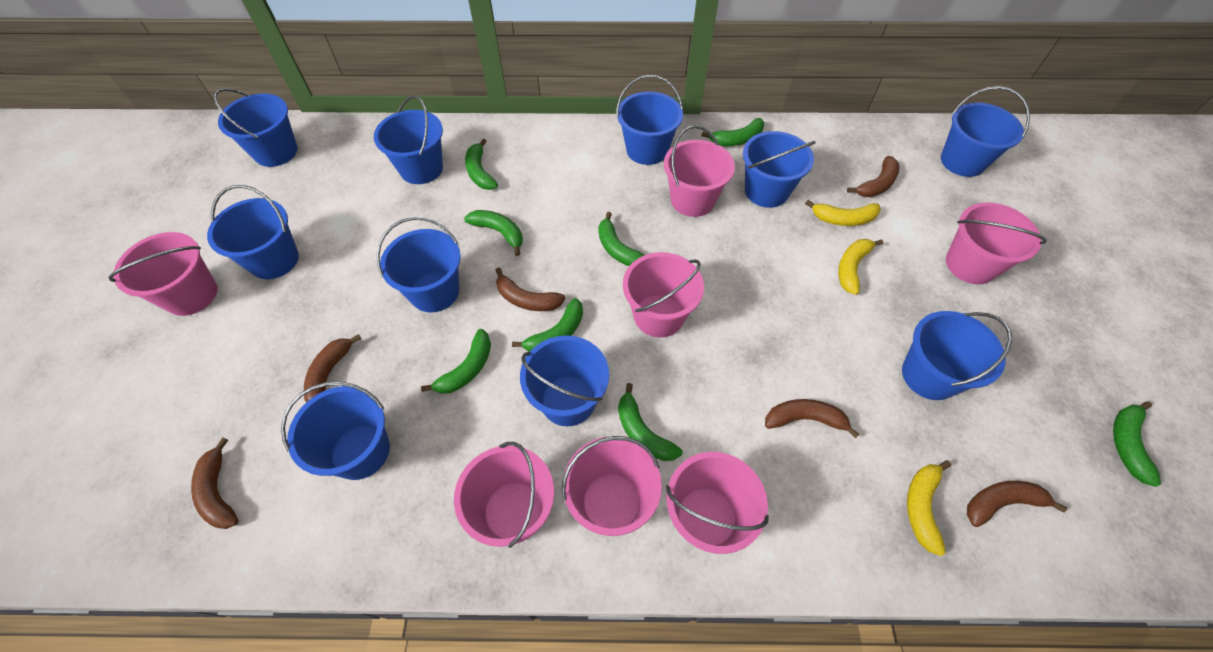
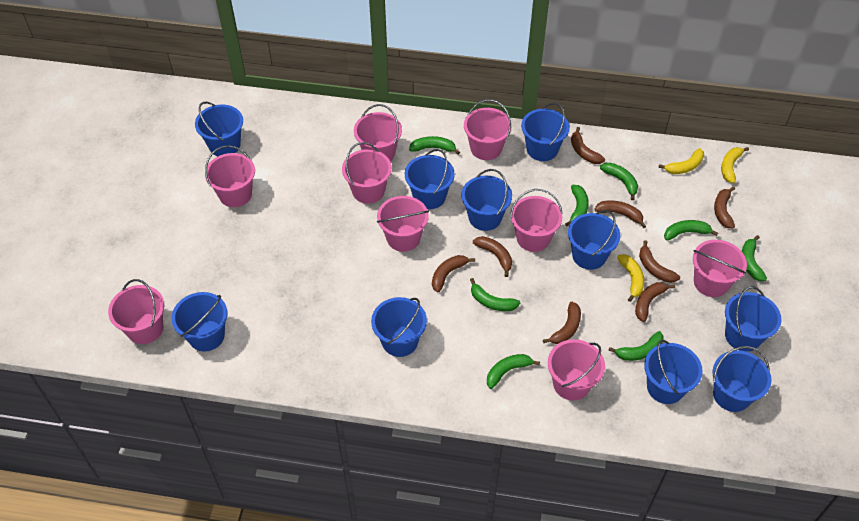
brown banana: [191,437,239,529] [304,334,361,402] [496,268,566,311] [765,399,859,438] [847,156,899,197] [967,481,1067,527] = 6 -> [432,255,475,292] [473,236,512,277] [543,302,581,344] [571,127,605,164] [594,200,646,228] [635,282,675,322] [639,240,680,283] [714,186,735,228] = 8
pink bucket: [108,232,217,316] [454,442,554,548] [561,436,662,536] [623,252,704,338] [664,125,735,217] [666,452,769,554] [946,202,1047,284] = 7 -> [108,279,164,344] [205,145,255,207] [342,142,392,204] [354,104,402,161] [377,196,429,252] [464,99,512,160] [510,189,563,252] [548,339,605,401] [693,240,747,297] = 9

